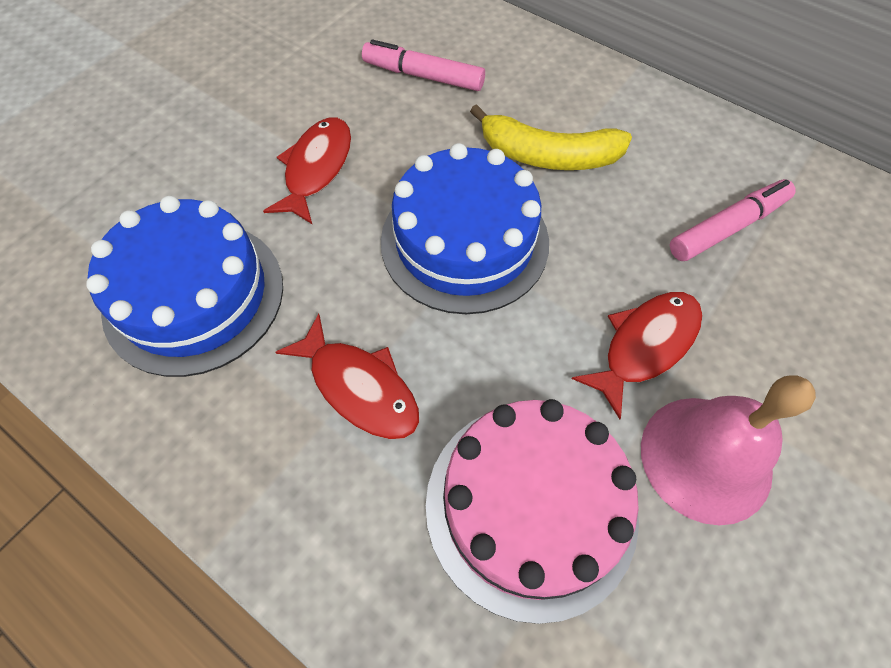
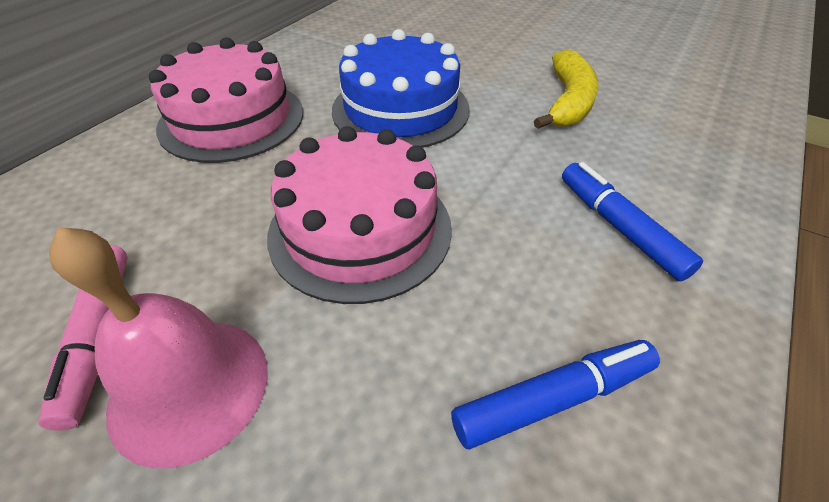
blue cake: [86,196,283,377] [381,143,549,314] = 2 -> [332,29,470,148] = 1
blue marker: none = 0 -> [451,340,660,449] [562,162,703,282] = 2
pink cake: [426,399,639,624] = 1 -> [149,37,303,163] [267,126,452,304] = 2
pink marker: [362,39,485,91] [670,179,796,261] = 2 -> [38,244,128,431] = 1
red fish: [263,117,351,225] [275,314,419,439] [572,292,703,419] = 3 -> none = 0

